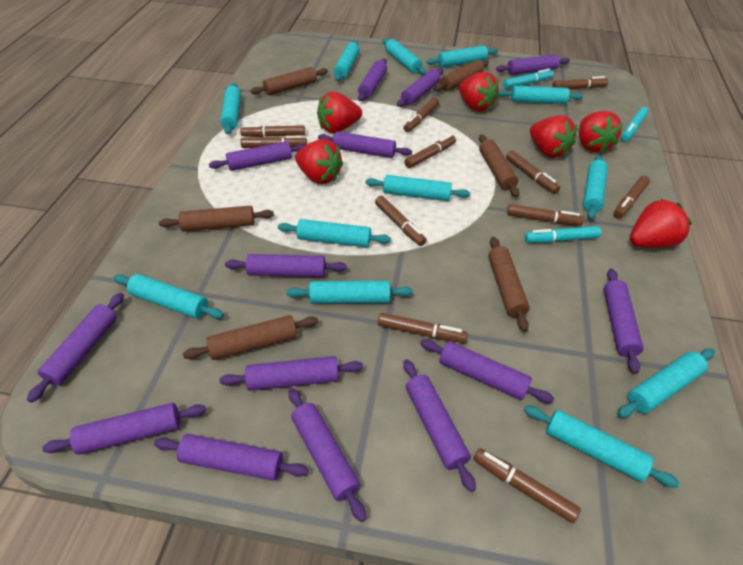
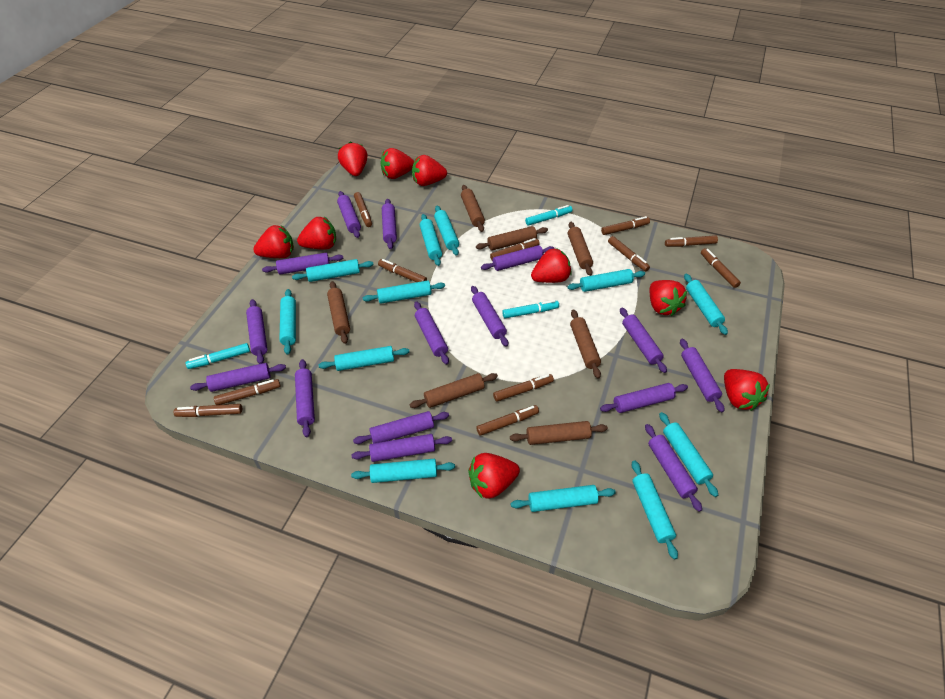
brown rolling pin: [159,206,274,232] [183,315,318,360] [251,67,328,95] [434,60,489,92] [479,135,519,197] [488,237,530,332] = 6 -> [327,281,350,344] [409,373,498,408] [461,185,485,232] [476,226,548,250] [510,421,608,445] [568,222,593,276] [570,309,601,378] = 7
purple rolling pin: [27,293,124,403] [42,403,206,455] [154,434,308,481] [209,141,306,171] [219,356,363,391] [225,254,347,277] [288,388,366,522] [318,131,412,158] [358,59,387,101] [397,69,443,107] [403,359,476,492] [420,339,554,403] [496,55,570,75] [604,269,643,374] = 14 -> [190,363,286,392] [246,299,267,364] [262,253,343,275] [295,359,315,437] [337,191,361,238] [352,434,452,462] [353,411,449,444] [382,199,397,249] [414,301,449,365] [471,286,508,347] [481,245,555,271] [600,383,688,413] [620,308,667,373] [645,424,702,512] [680,339,724,412] = 15
red strawberry: [295,139,343,184] [317,92,362,133] [459,72,499,111] [530,115,577,158] [579,111,623,153] [630,199,692,248] = 6 -> [253,225,294,258] [297,217,336,249] [338,142,367,176] [381,148,414,179] [412,155,447,186] [468,453,520,499] [531,248,572,283] [649,280,687,316] [724,369,770,411] = 9

